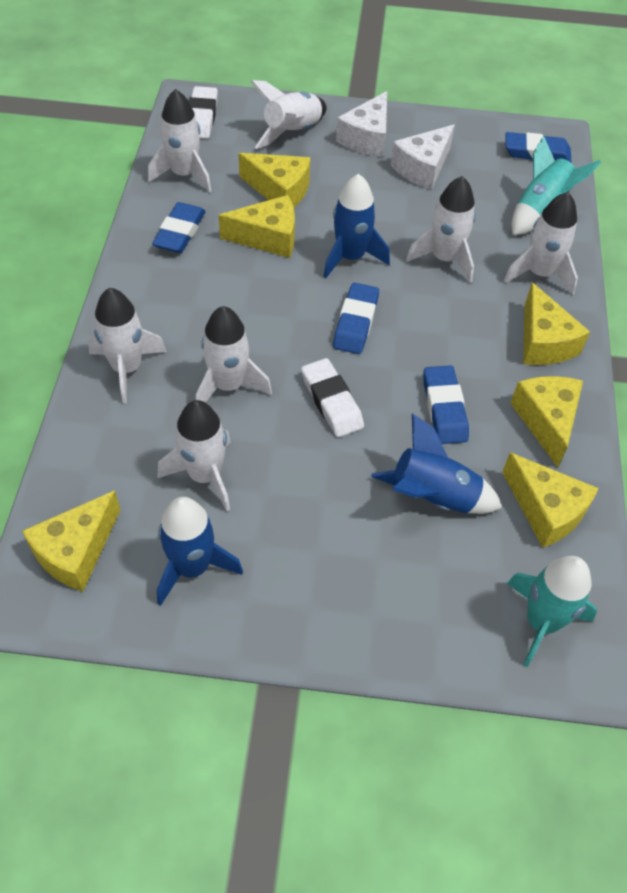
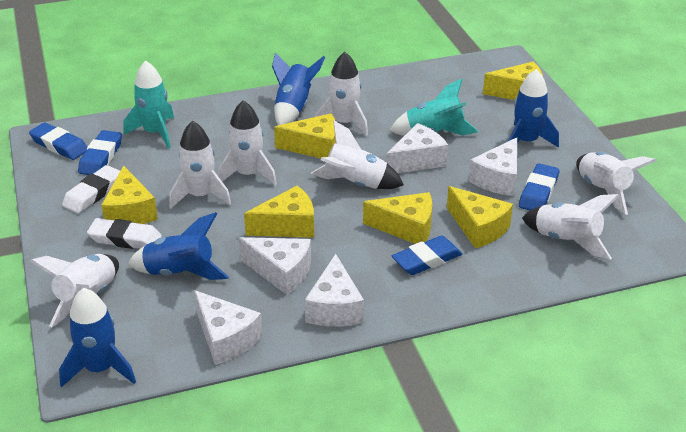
blue rocket: [157,497,243,606] [323,174,390,278] [371,414,502,514] = 3 -> [59,288,136,387] [128,212,229,280] [272,53,325,125] [508,69,559,148] = 4
white cheese: [336,91,387,157] [391,125,455,190] = 2 -> [194,290,263,365] [239,237,311,295] [305,254,364,327] [386,123,448,173] [468,138,517,196] = 5

